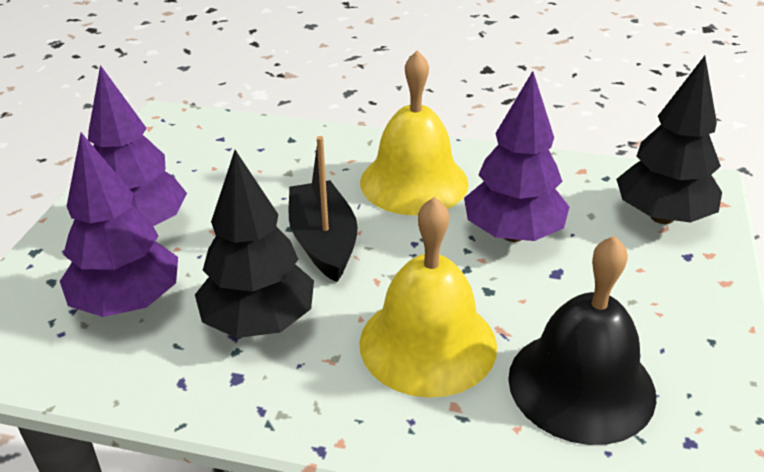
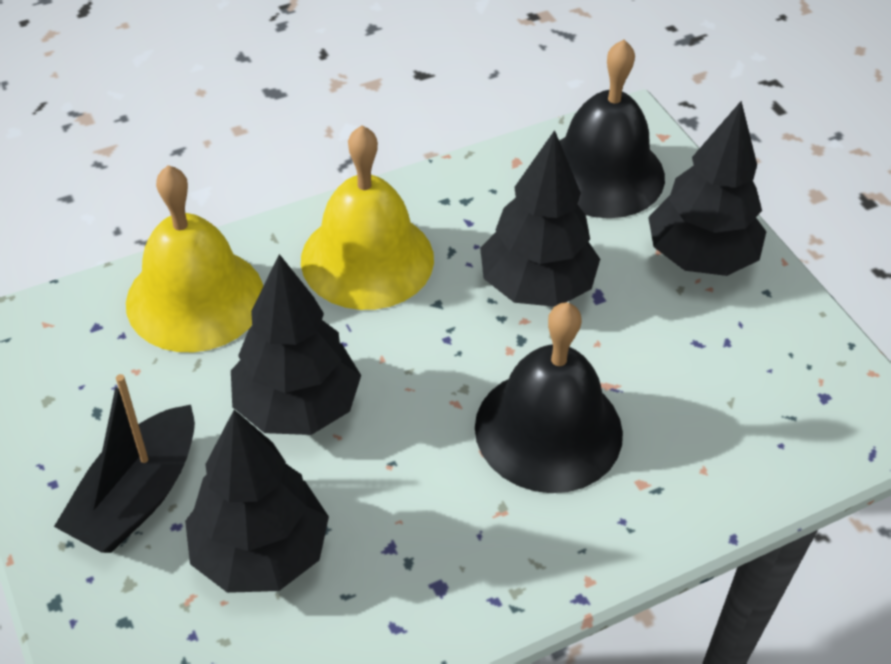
black bell: [508,236,656,445] = 1 -> [475,302,623,493] [559,40,665,218] = 2
black tree: [195,150,314,338] [616,56,722,224] = 2 -> [185,410,329,593] [231,254,361,435] [480,130,600,307] [648,101,767,276] = 4
purple tree: [60,132,178,317] [88,65,187,226] [464,71,569,242] = 3 -> none = 0

